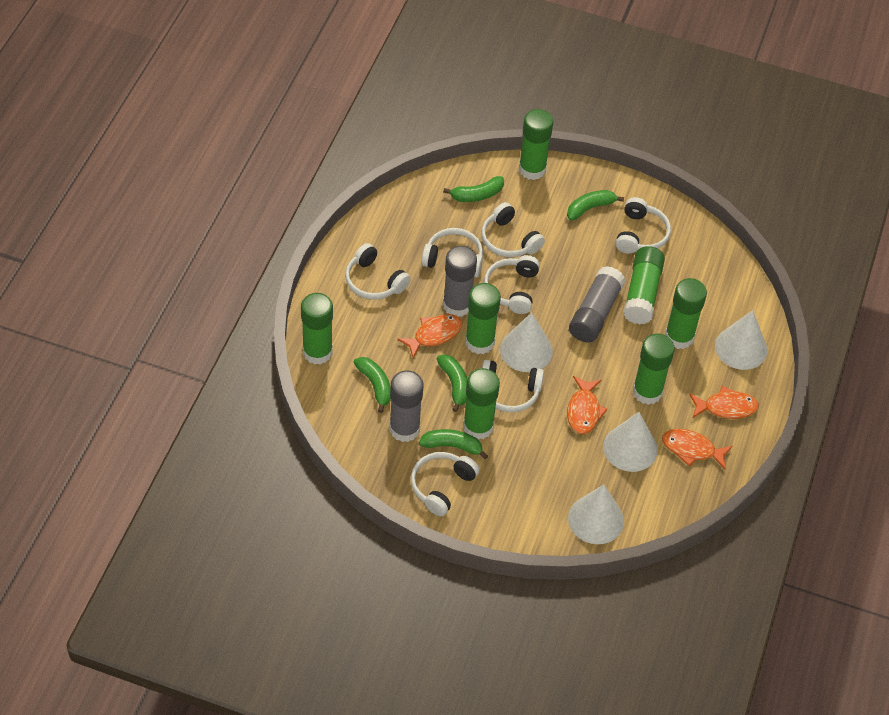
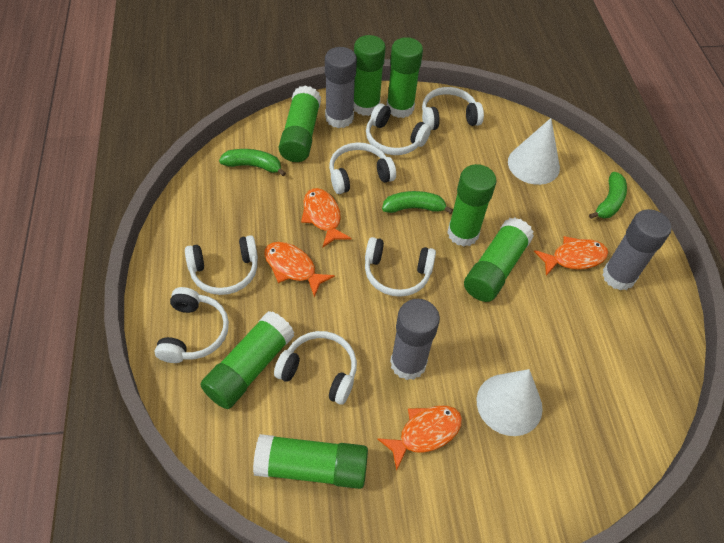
green banana: [353,357,391,413] [419,429,488,459] [437,354,467,412] [443,176,504,202] [567,190,624,221] = 5 -> [219,149,286,176] [382,191,453,214] [589,172,627,219] = 3
white cone: [500,312,553,372] [568,485,624,544] [603,412,658,472] [715,310,767,370] = 4 -> [477,369,543,436] [508,118,560,185] = 2

